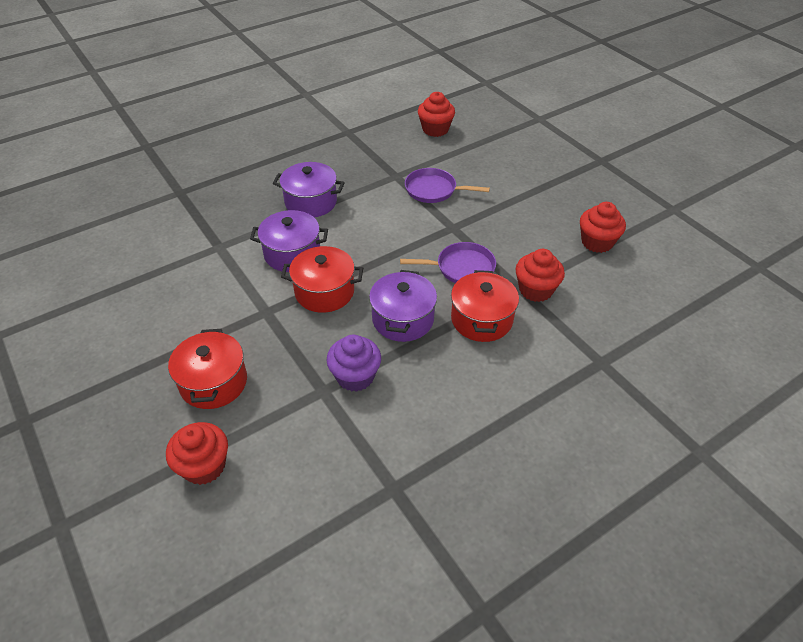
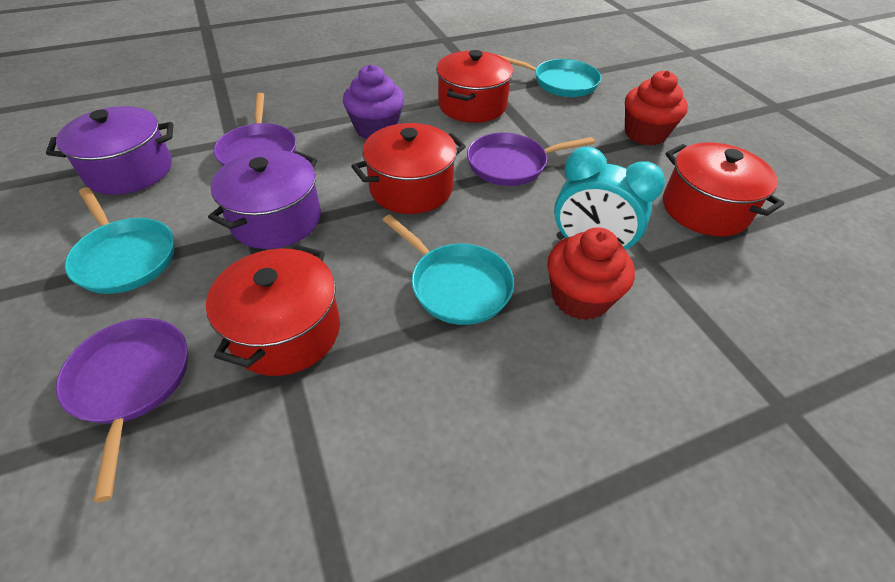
purple pan: [400,242,496,283] [405,168,490,203] = 2 -> [56,318,188,502] [214,93,296,166] [467,133,595,186] = 3
purple pot: [250,210,328,272] [273,162,345,217] [369,270,437,342] = 3 -> [46,106,173,195] [208,150,321,249] = 2
red cupcake: [166,422,228,485] [418,92,455,137] [516,249,565,302] [580,202,626,253] = 4 -> [547,227,635,320] [625,70,688,145] = 2
red pot: [168,329,247,409] [281,246,363,313] [451,270,519,342] = 3 -> [206,245,340,376] [351,123,466,214] [436,50,513,123] [663,142,784,237] = 4
turquoise clock: none = 0 -> [554,147,665,250] = 1
turquoise pan: none = 0 -> [65,187,174,294] [383,215,514,325] [499,55,601,97] = 3

